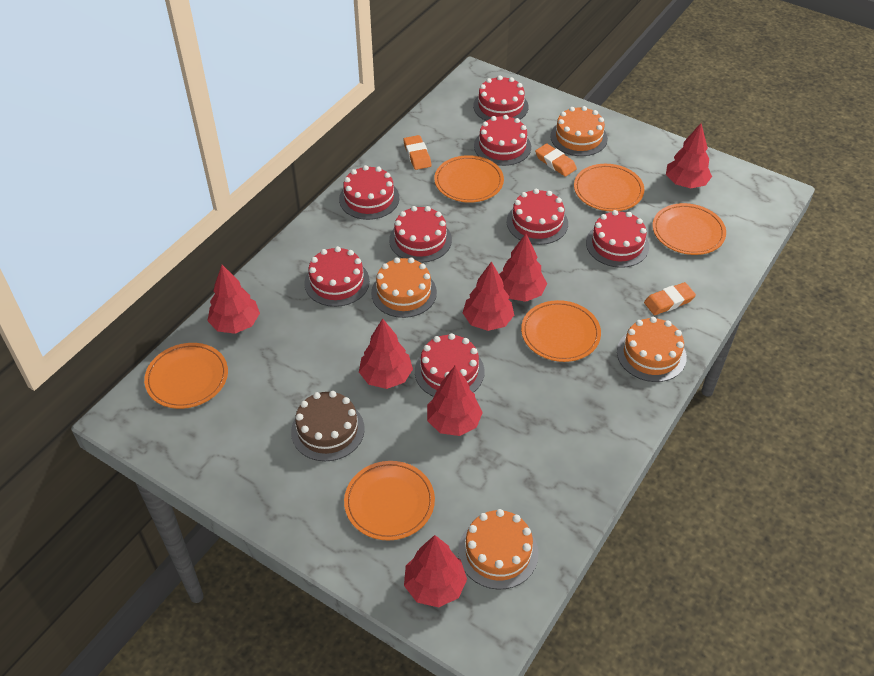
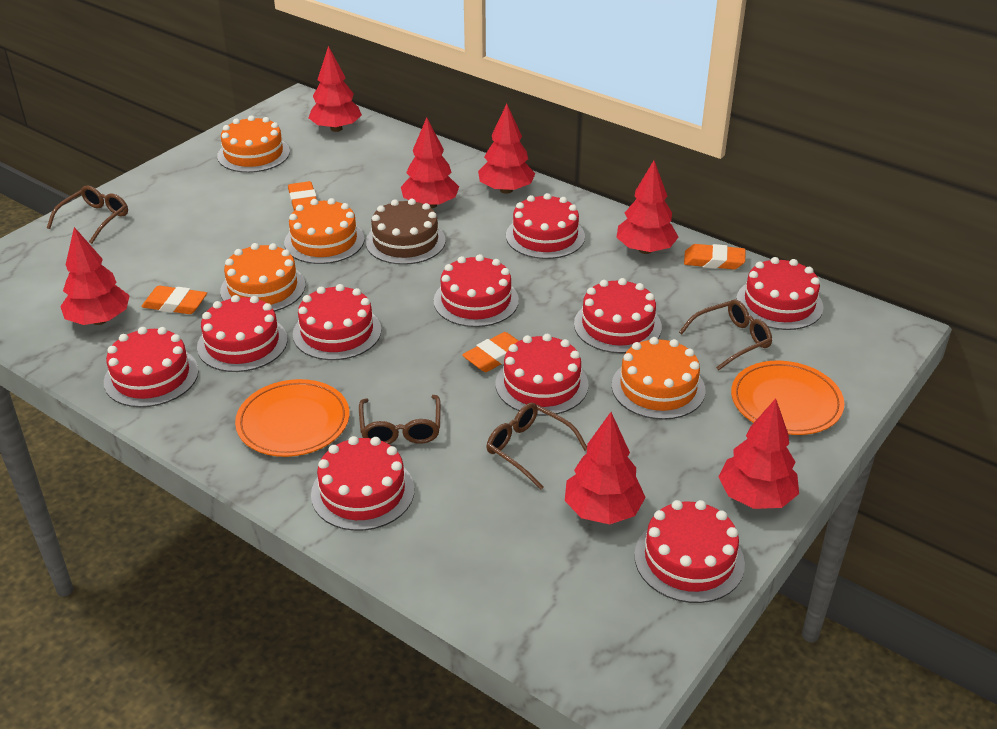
brown glasses: none = 0 -> [47,185,128,244] [359,395,441,444] [487,403,587,490] [679,299,772,371] = 4
orange eraser: [403,135,431,170] [535,144,577,177] [644,282,696,315] = 3 -> [141,286,207,314] [288,181,317,211] [462,332,519,372] [684,244,745,269] = 4
orange plate: [144,343,228,409] [344,461,435,540] [434,155,504,203] [521,300,601,362] [574,164,644,211] [652,203,726,255] = 6 -> [235,379,350,457] [731,361,844,435] = 2
red cake: [305,246,370,307] [339,165,399,220] [389,206,452,263] [415,333,485,397] [473,76,528,121] [474,115,531,166] [507,189,568,245] [586,210,649,268] = 8 -> [104,327,199,407] [197,295,287,372] [293,284,381,360] [311,436,415,531] [434,254,519,327] [496,334,589,416] [506,193,585,259] [574,278,662,353] [634,500,745,603] [736,257,823,330] = 10

